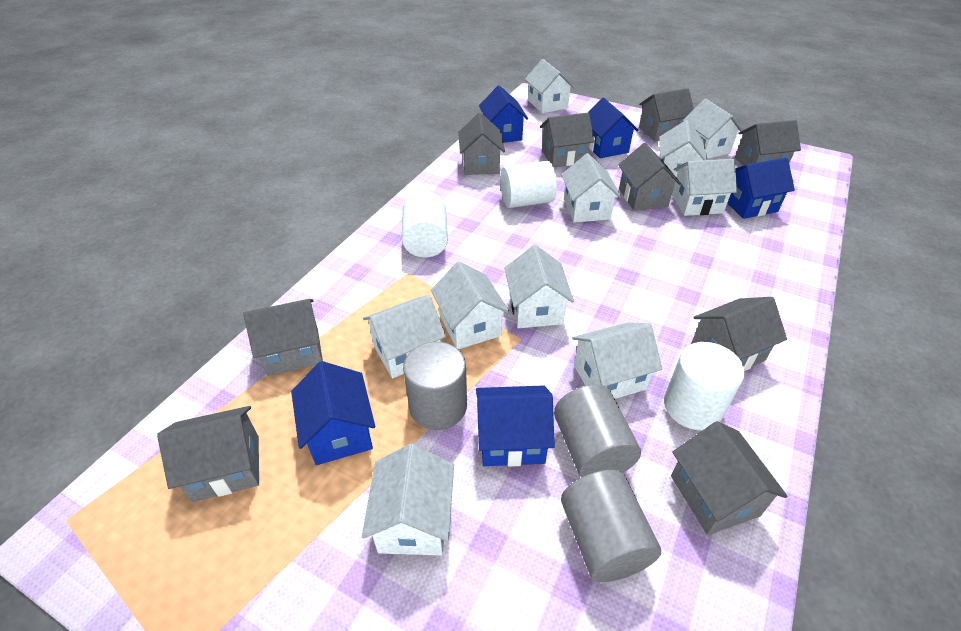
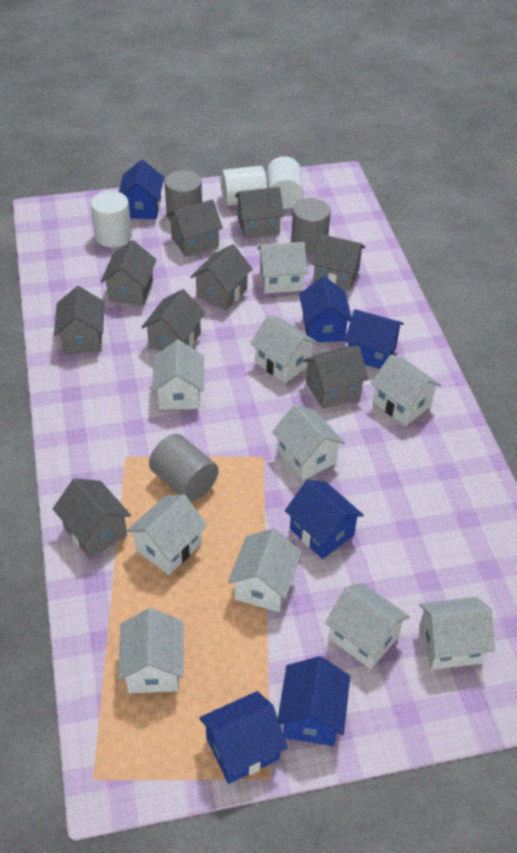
blue house: [291,361,375,465] [476,385,555,467] [479,85,528,143] [588,97,639,158] [727,158,795,219] = 5 -> [119,160,164,219] [199,691,288,784] [278,656,350,746] [285,480,364,559] [299,276,352,342] [345,309,404,369] = 6

